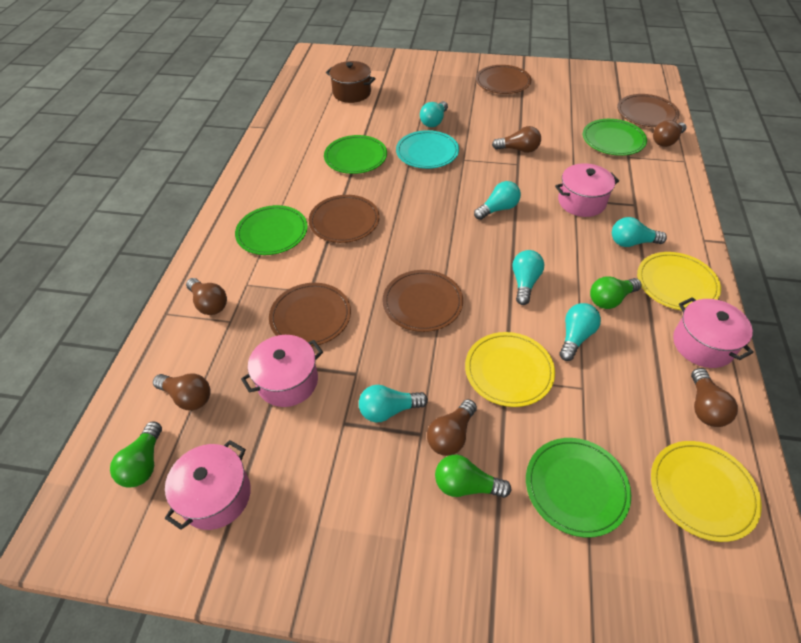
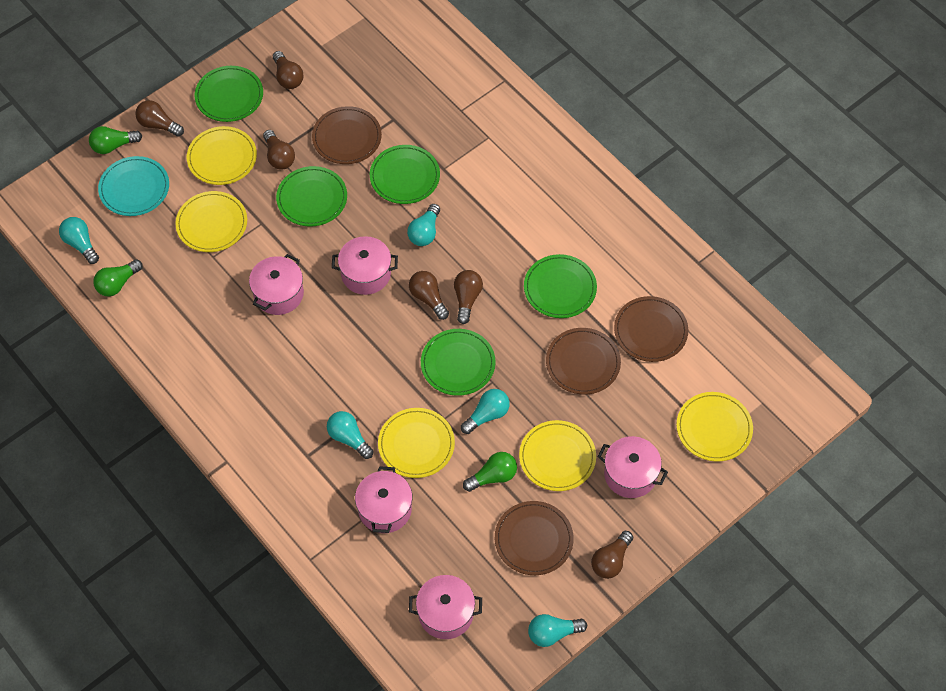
brown plate: [269,283,351,347] [309,195,380,243] [382,270,463,332] [476,65,531,94] [617,94,680,127] = 5 -> [312,106,382,164] [495,501,574,575] [546,328,621,395] [614,296,688,362] = 4
brown pot: [326,61,376,103] = 1 -> none = 0
green plate: [235,205,308,255] [324,135,387,174] [526,438,631,537] [583,119,647,156] = 4 -> [195,66,263,122] [276,166,347,227] [370,145,440,204] [421,329,496,396] [524,254,597,318] = 5
pink pot: [165,440,251,530] [241,335,323,407] [555,163,619,217] [673,297,754,368] = 4 -> [249,254,304,315] [332,236,398,295] [355,466,412,533] [409,575,482,639] [598,436,668,498] = 5
turquoise light bulb: [359,385,428,422] [420,101,448,127] [474,181,521,220] [512,250,544,305] [559,303,601,361] [612,217,667,247] = 6 -> [59,217,99,264] [327,411,374,459] [407,204,440,246] [461,389,510,434] [528,614,587,647] = 5
yellow plate: [465,332,555,407] [637,252,721,311] [651,441,762,542] = 3 -> [175,191,247,252] [187,126,257,185] [378,408,455,478] [519,420,596,491] [676,392,753,462] = 5

